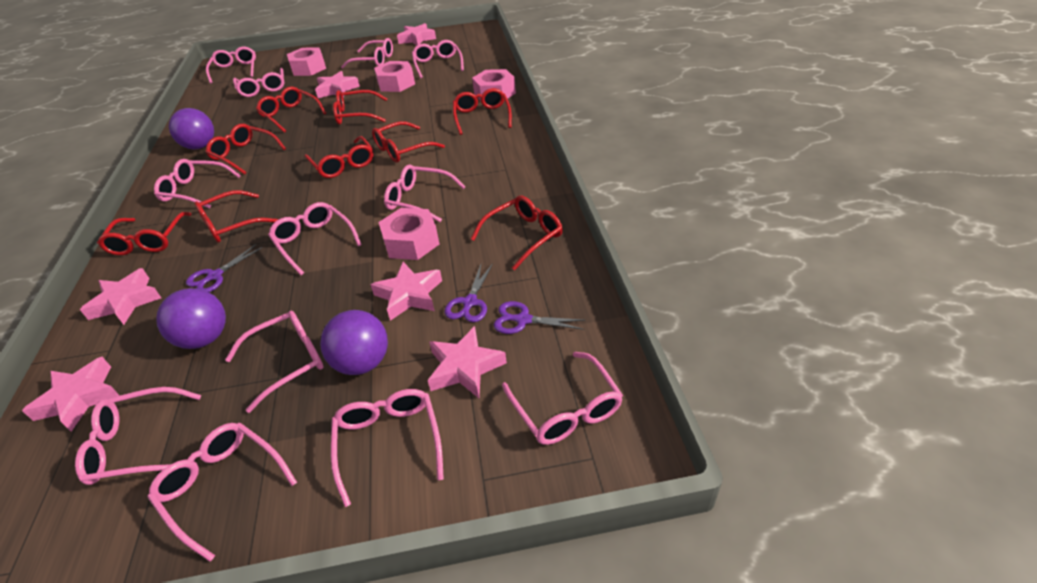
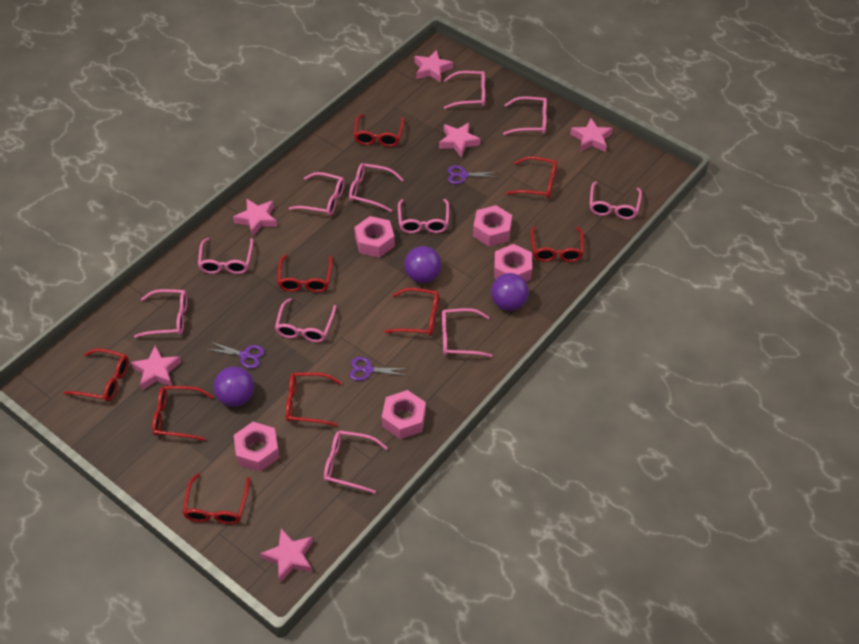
pink glasses: [75,387,202,485] [148,423,297,562] [154,159,241,209] [206,47,256,83] [225,311,323,413] [233,68,285,97] [268,202,362,275] [331,389,444,507] [341,38,393,69] [384,164,466,222] [412,40,464,78] [502,352,623,445] = 12 -> [134,289,187,338] [198,238,253,274] [275,298,336,342] [289,172,345,216] [324,431,388,494] [349,163,404,212] [398,199,449,233] [442,308,492,357] [444,71,485,109] [503,96,547,135] [589,181,642,219] = 11
pink nut: [287,47,326,76] [374,61,415,92] [379,208,440,260] [472,69,516,101] = 4 -> [234,422,280,472] [354,216,395,258] [382,390,426,439] [473,205,512,247] [494,244,532,282] = 5

